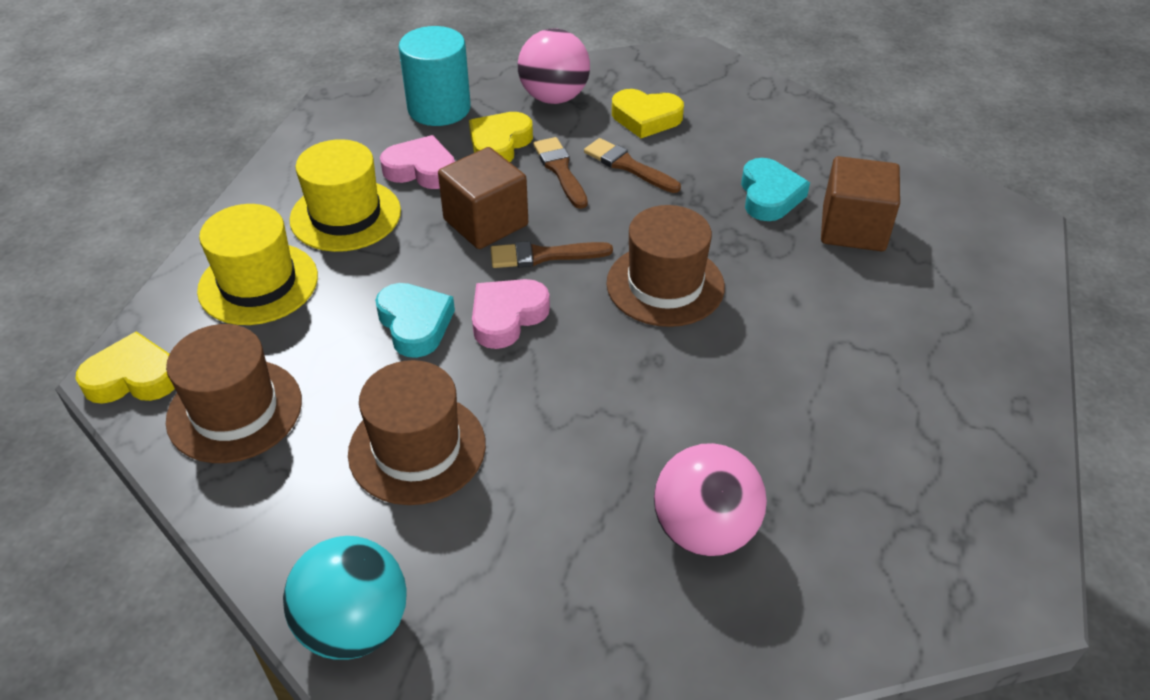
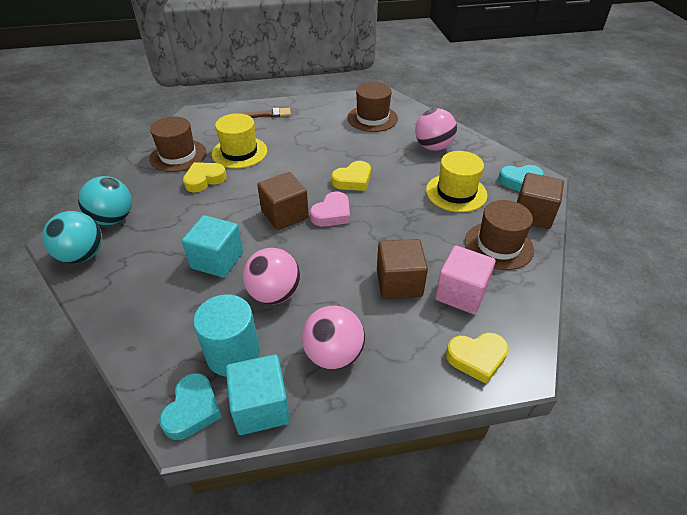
brown brush: [491,241,613,268] [533,137,588,209] [584,138,681,193] = 3 -> [239,108,291,118] = 1
brown cube: [438,147,528,249] [821,156,900,251] = 2 -> [257,172,309,230] [377,239,428,299] [517,173,564,229] = 3
pink ball: [518,29,590,104] [654,443,767,556] = 2 -> [243,248,300,304] [302,306,365,370] [415,108,457,151] = 3
pink cube: none = 0 -> [435,245,496,314] = 1
pink heart: [380,135,455,189] [472,279,550,349] = 2 -> [310,191,350,227] = 1
turquoise ball: [283,536,406,660] = 1 -> [42,211,102,263] [78,176,132,225] = 2
turquoise cube: none = 0 -> [182,215,243,278] [226,354,290,435] = 2

